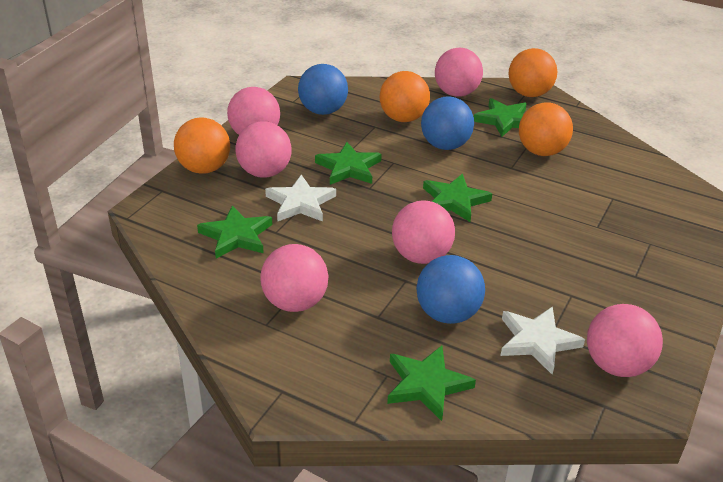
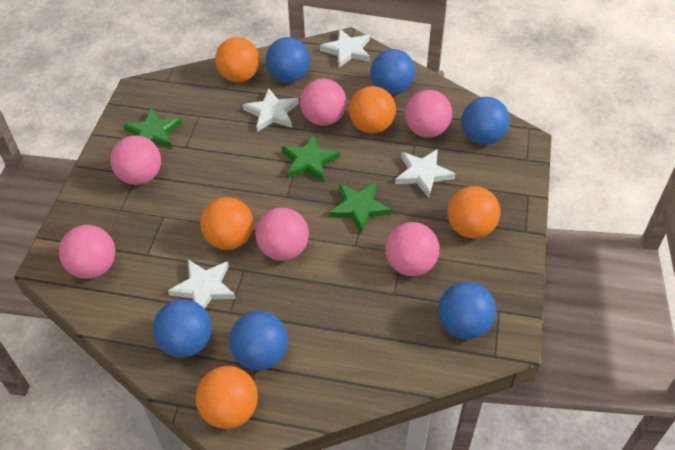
blue ball: [298,64,348,115] [416,255,485,324] [421,96,474,150] = 3 -> [153,299,212,358] [229,311,288,370] [266,37,310,83] [370,49,415,95] [438,282,496,339] [461,97,510,145] = 6
green star: [197,205,272,259] [315,142,382,185] [387,346,476,421] [423,174,492,222] [474,98,527,137] = 5 -> [124,108,182,149] [282,135,340,182] [329,182,391,234] = 3
orange ball: [174,117,230,174] [380,71,430,122] [509,48,558,97] [519,102,573,156] = 4 -> [196,366,258,429] [200,197,253,250] [215,37,260,82] [349,86,396,134] [447,186,500,238] = 5
white star: [265,174,336,222] [500,306,585,375] = 2 -> [168,259,236,309] [243,88,299,132] [320,29,370,68] [395,149,455,198] = 4

